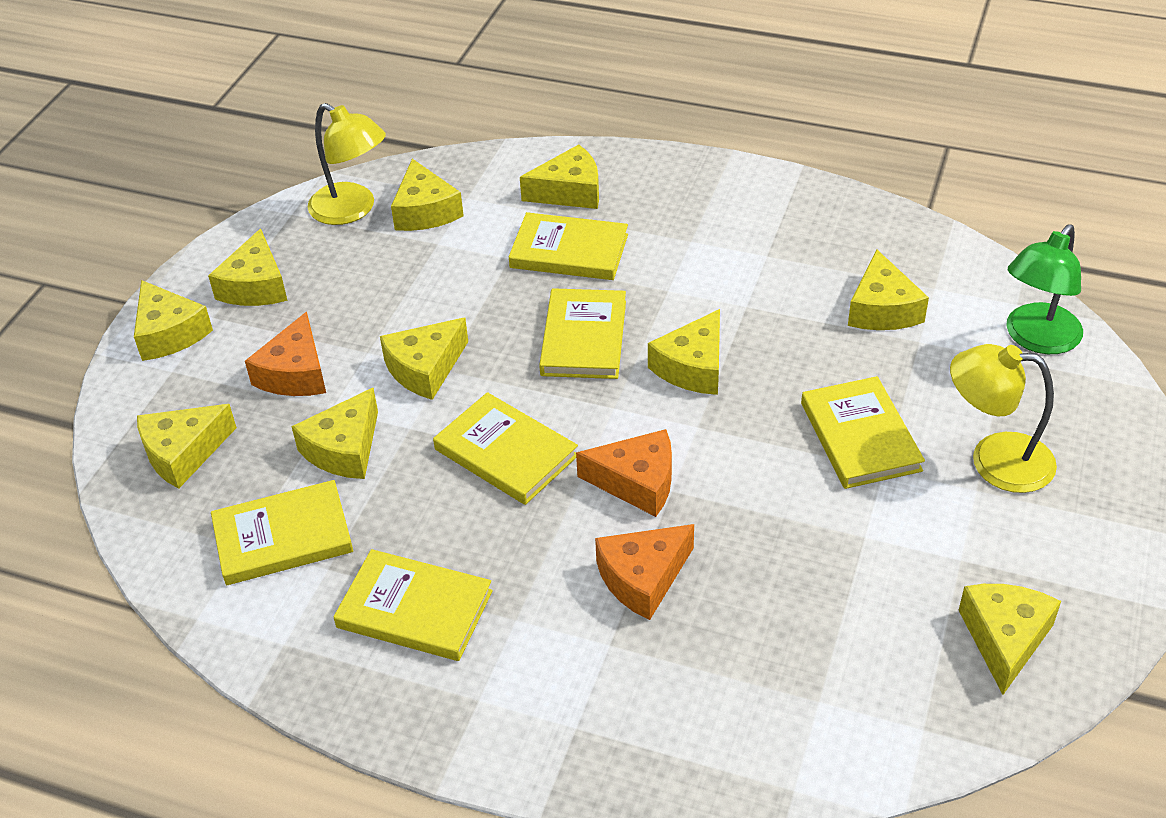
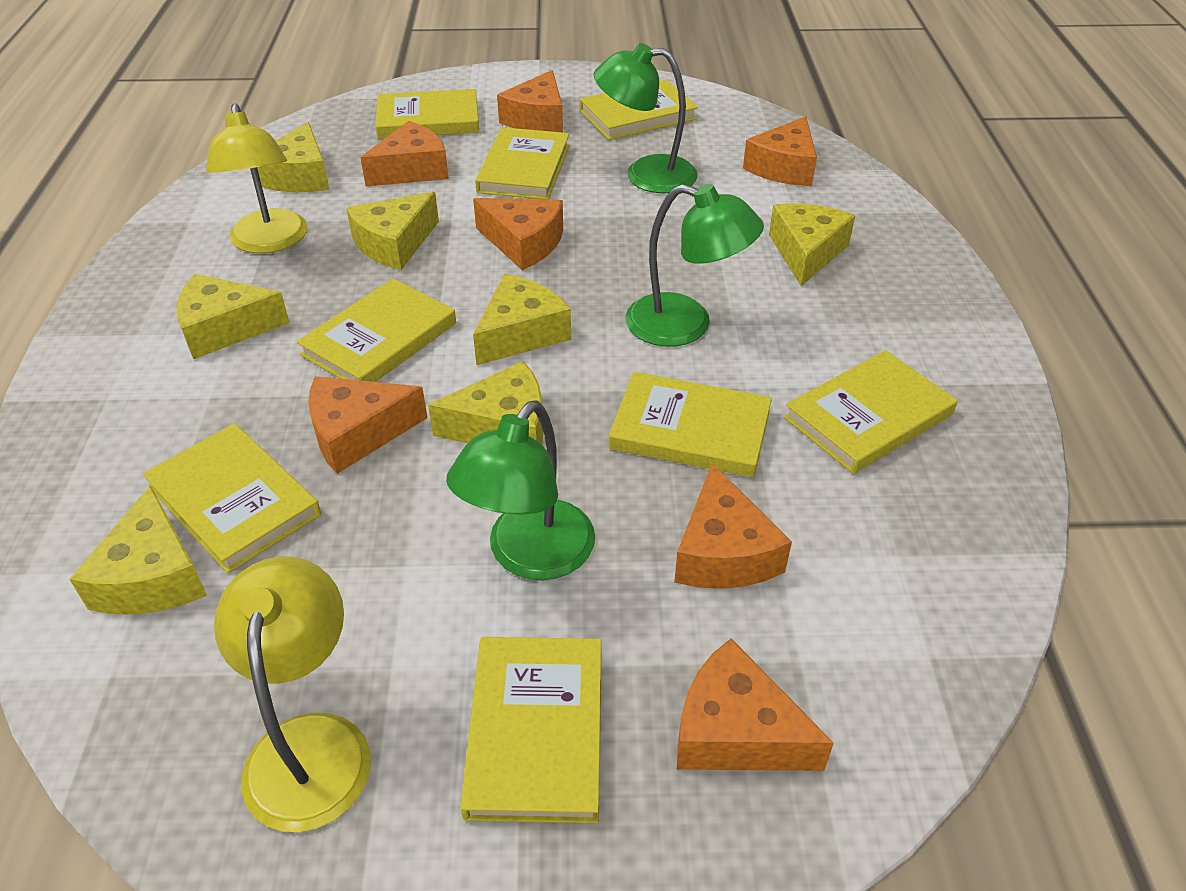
green lamp: [1006,224,1083,354] = 1 -> [446,400,595,580] [594,43,698,194] [625,184,764,347] = 3
orange cheese: [245,312,326,396] [576,429,672,517] [595,524,694,620] = 3 -> [309,376,427,474] [360,121,449,186] [473,198,563,270] [497,70,563,133] [674,463,792,589] [677,639,834,771] [743,116,817,186] = 7
yellow book: [211,480,353,585] [334,549,493,661] [433,392,578,505] [509,212,628,280] [539,288,626,379] [801,376,925,489] = 6 -> [143,423,321,573] [297,278,456,382] [375,89,479,139] [460,637,602,823] [475,127,570,200] [580,80,698,140] [609,372,772,478] [784,350,957,474] = 8
yellow cheese: [134,280,213,361] [137,404,237,489] [208,228,288,306] [291,388,378,479] [380,318,468,400] [391,159,464,231] [520,144,599,209] [648,309,720,395] [848,250,929,330] [958,584,1061,695] = 10 -> [69,485,207,615] [177,274,290,359] [257,122,330,192] [346,192,439,270] [428,361,543,445] [473,274,571,365] [769,203,855,286] = 7

